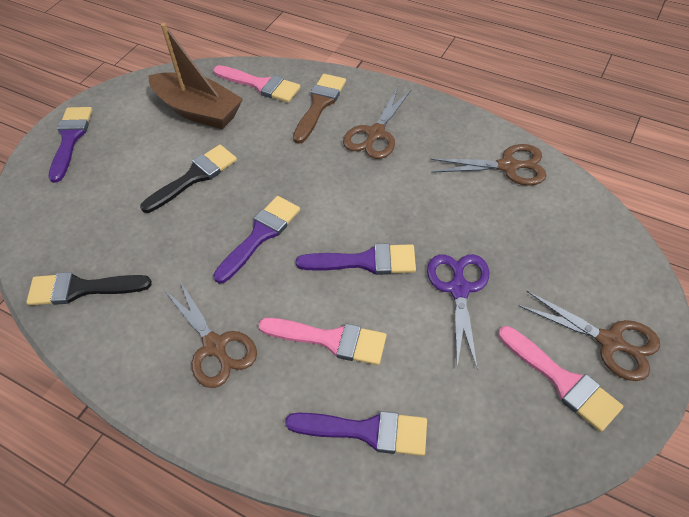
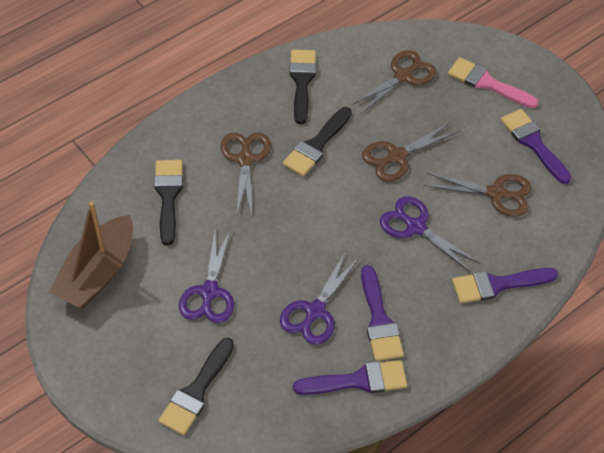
black brush: [26,272,152,305] [140,145,237,213] = 2 -> [154,160,183,246] [158,338,234,435] [283,107,352,176] [289,50,316,124] = 4
brown brush: [293,74,346,143] = 1 -> none = 0
pink brush: [214,65,301,103] [258,318,387,365] [499,326,623,432] = 3 -> [448,57,539,108] = 1
purple scissors: [427,254,490,370] = 1 -> [179,228,234,323] [280,251,360,345] [380,196,481,272] = 3

